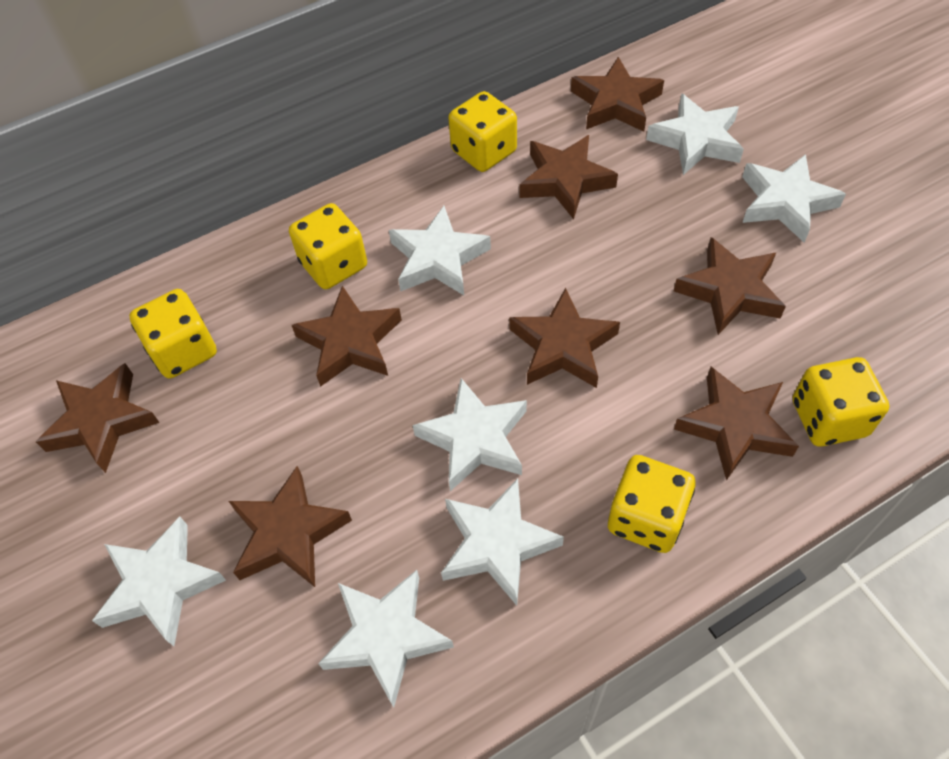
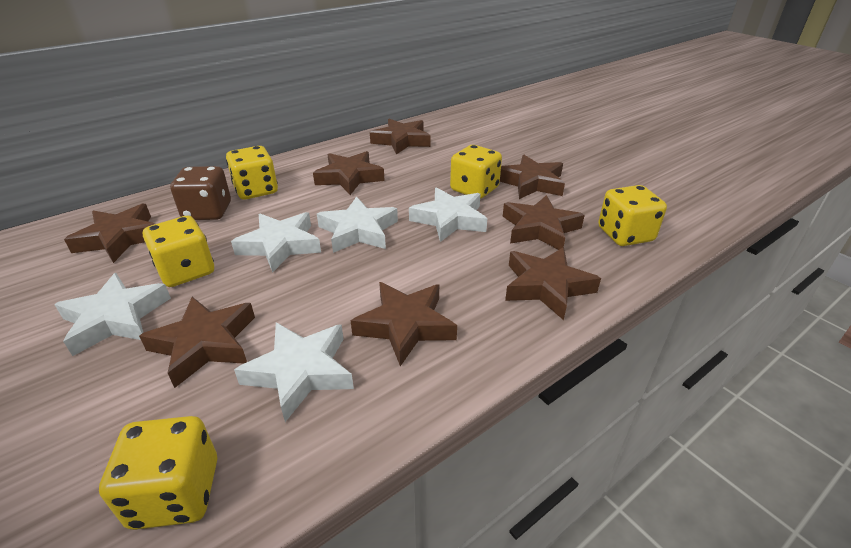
brown dice: none = 0 -> [170,166,231,220] = 1
white star: [92,517,226,646] [318,570,454,707] [389,206,491,295] [413,378,527,491] [441,478,564,605] [646,93,744,175] [742,154,846,243] = 7 -> [54,273,171,356] [231,212,321,273] [234,323,354,422] [317,196,398,253] [409,187,487,242] = 5

